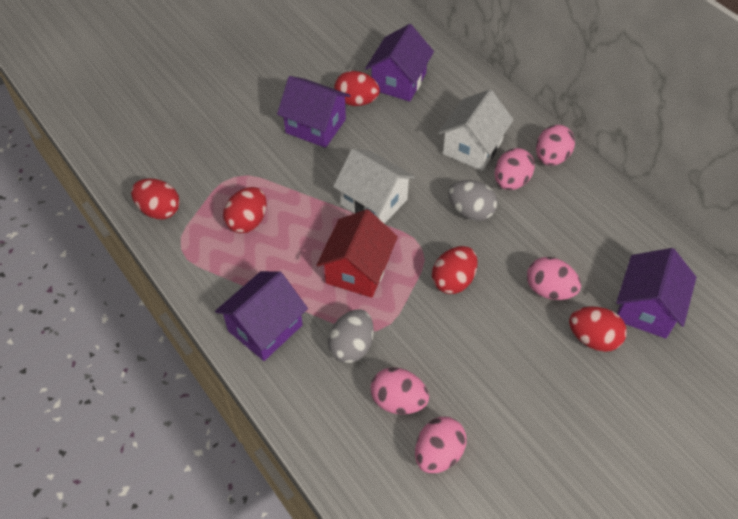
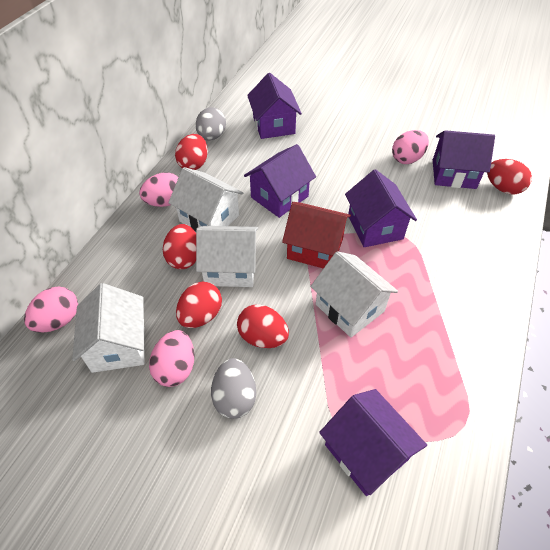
pink egg: [371,367,429,414] [415,417,467,474] [495,148,535,190] [527,257,581,300] [536,125,575,166] = 5 -> [24,286,78,333] [139,172,179,207] [149,330,194,387] [392,130,429,164] = 4
purple house: [215,271,308,361] [277,76,351,148] [365,24,434,102] [616,248,697,339] = 4 -> [244,144,316,218] [247,73,302,139] [319,389,427,496] [345,169,417,247] [433,130,495,189] = 5
white house: [333,149,415,224] [438,89,514,171] = 2 -> [72,283,145,373] [168,167,243,232] [196,226,258,287] [311,251,398,338] = 4

